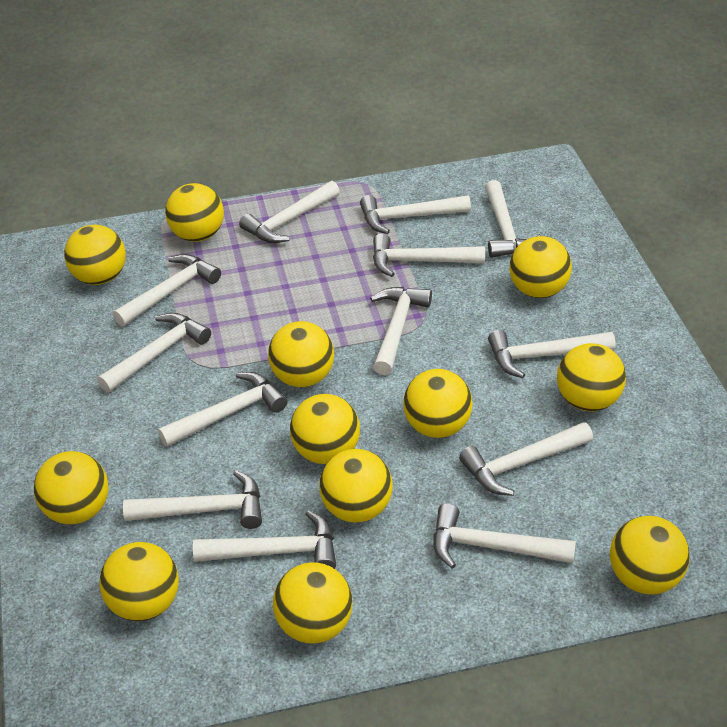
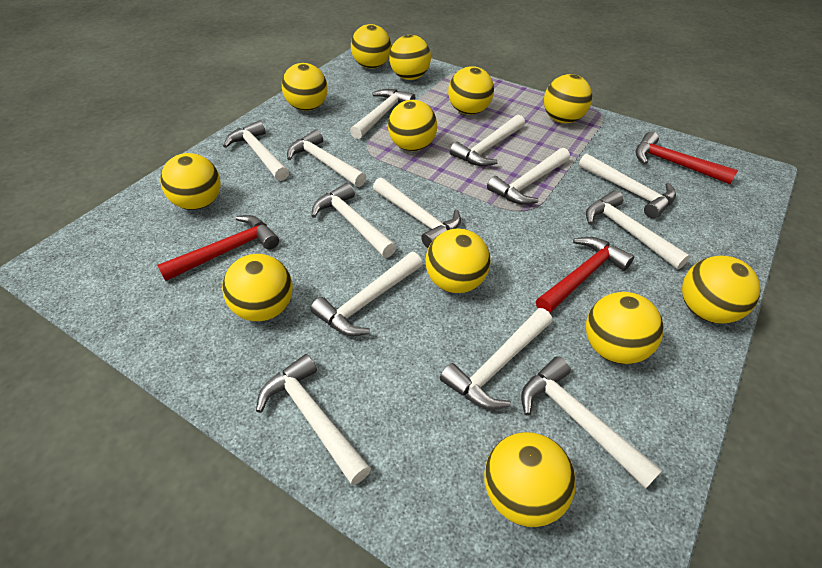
red hammer: none = 0 -> [157,215,279,281] [536,237,634,313] [636,131,738,184] = 3

